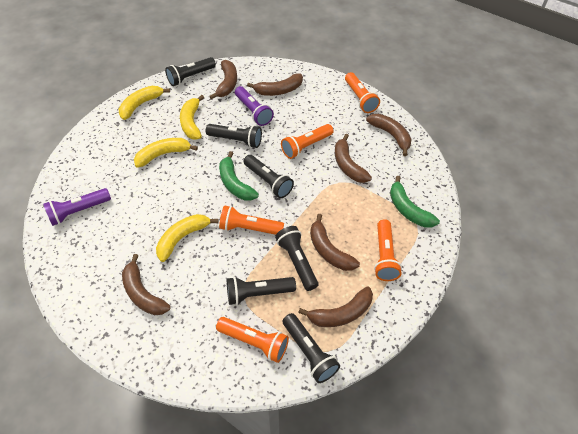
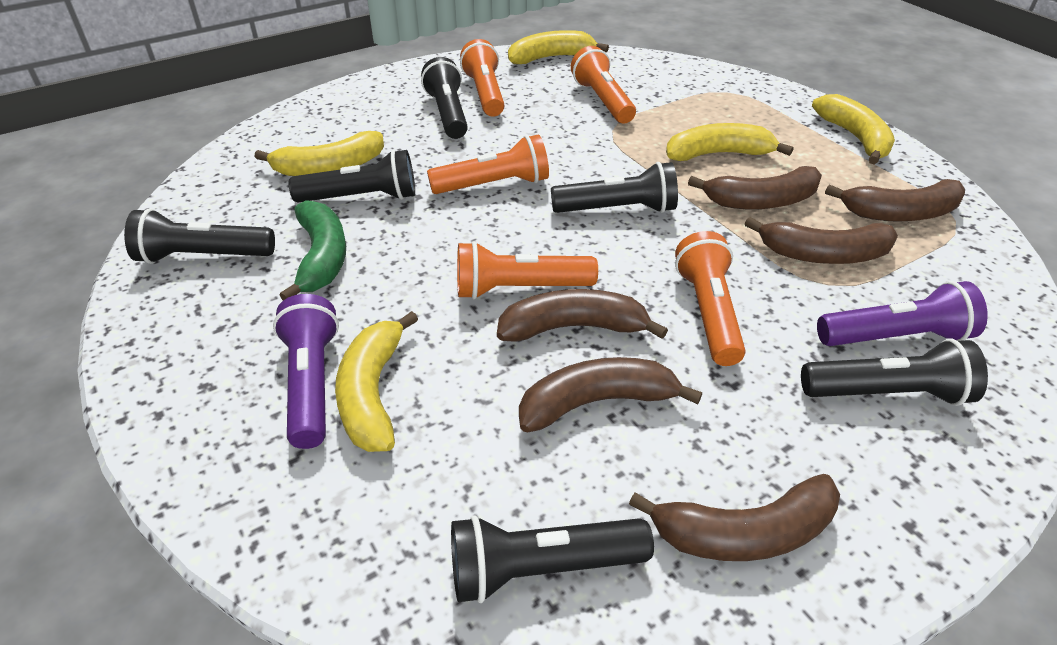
brown banana: [122,254,171,315] [209,60,237,100] [247,73,303,96] [298,286,373,327] [310,214,360,271] [335,134,372,183] [366,114,412,156] = 7 -> [497,289,668,342] [519,357,702,432] [629,474,840,561] [688,166,822,209] [745,217,898,264] [825,179,965,222] = 6
green banana: [219,151,259,201] [390,176,440,228] = 2 -> [279,200,346,300] = 1
yellow banana: [118,86,170,120] [134,138,198,168] [156,214,219,262] [180,95,204,139] = 4 -> [254,131,384,176] [335,311,418,452] [508,30,609,64] [666,123,793,161] [812,94,895,165] = 5

